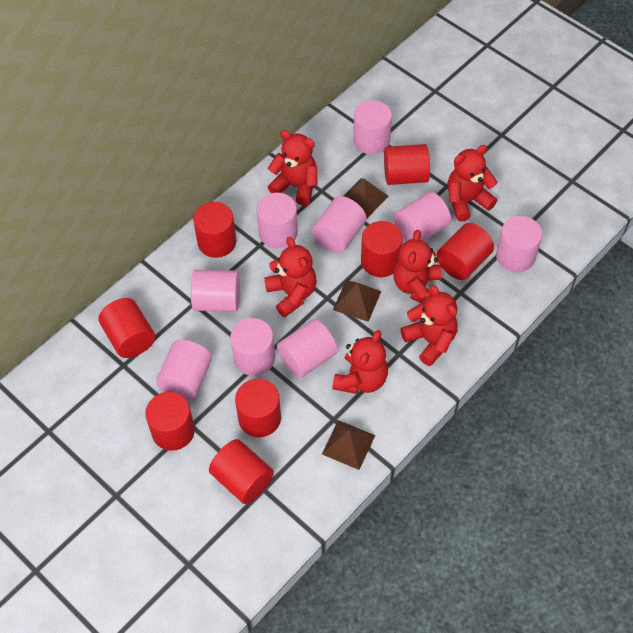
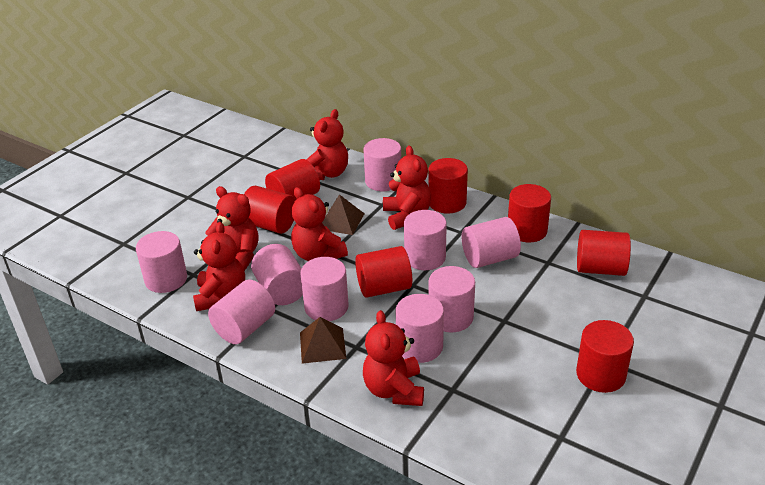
brown pyramid: [322,420,376,470] [333,280,381,322] [343,178,389,219] = 3 -> [300,317,346,364] [322,194,365,235] = 2
red cylinder: [99,298,155,358] [145,392,195,451] [193,202,236,258] [209,439,274,504] [235,379,281,437] [361,221,403,277] [384,144,430,185] [436,223,494,280] = 8 -> [244,186,296,234] [265,159,320,200] [355,246,412,298] [428,158,468,214] [508,184,551,242] [576,320,634,393] [577,230,631,276] = 7

